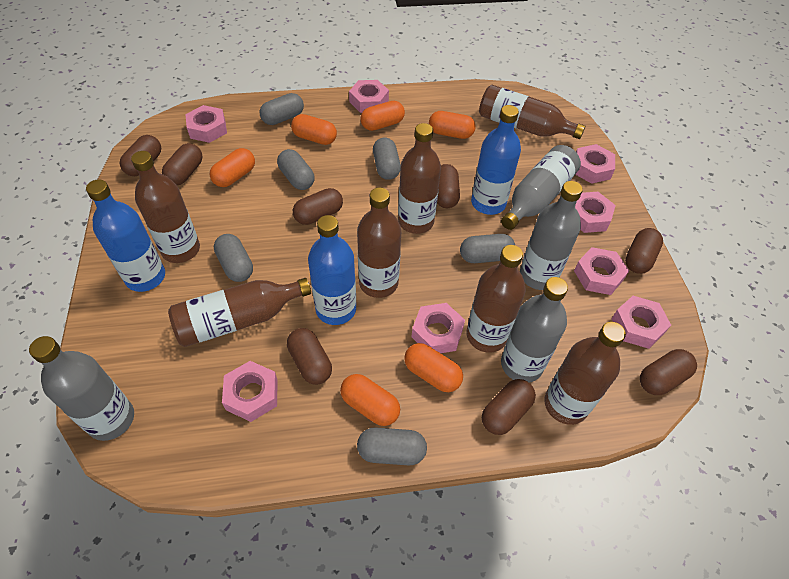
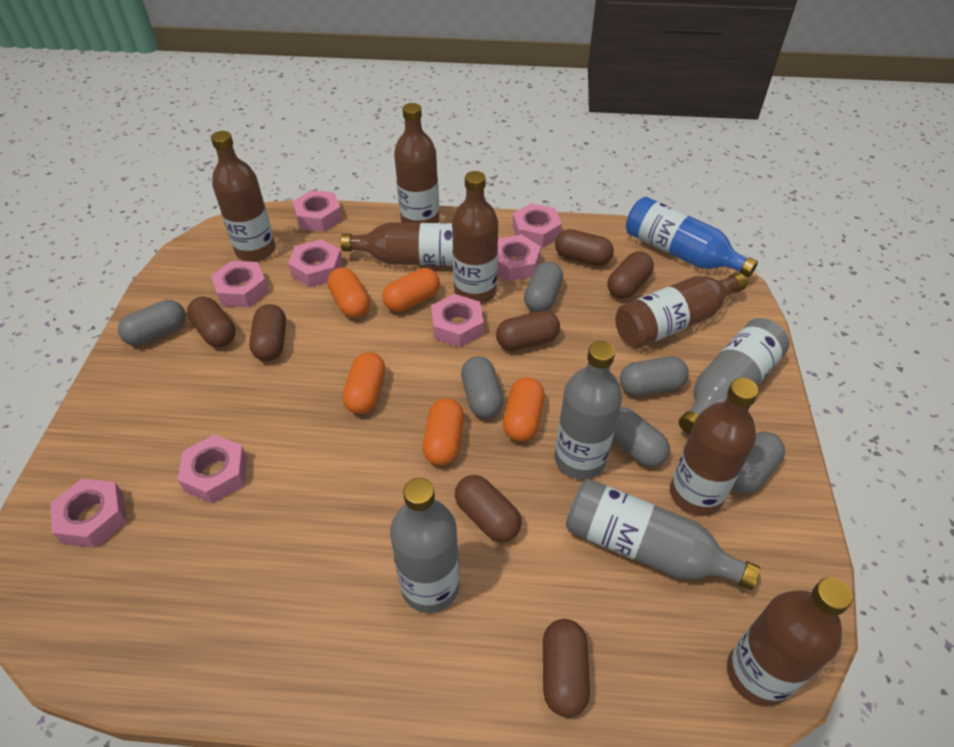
blue bottle: [86,180,165,292] [308,215,356,325] [471,105,521,215] = 3 -> [626,197,758,277] = 1
brown capsule: [120,135,161,176] [162,143,202,185] [287,328,332,385] [293,188,343,225] [437,164,460,208] [482,379,536,435] [625,228,663,274] [640,349,697,395] = 8 -> [187,297,235,348] [249,304,286,361] [455,475,521,542] [496,311,560,351] [543,619,590,717] [555,229,614,266] [607,252,654,299] = 7
orange capsule: [210,148,255,187] [291,114,337,145] [340,374,400,426] [361,101,405,131] [404,343,463,392] [429,111,476,139] = 6 -> [327,267,370,318] [343,352,385,414] [382,268,440,312] [423,398,464,466] [503,377,544,442] = 5

